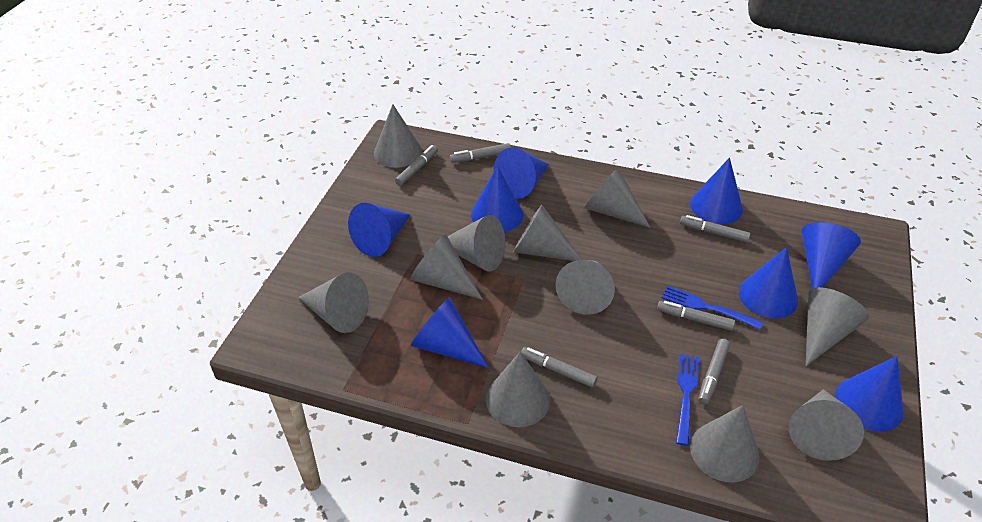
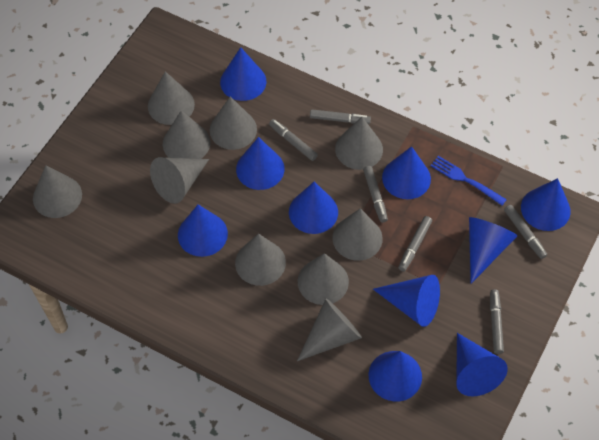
blue cone: [348,203,410,257] [411,297,489,368] [471,166,523,232] [494,148,549,199] [690,158,743,224] [739,247,798,319] [801,222,861,288] [835,356,903,432] = 8 -> [178,204,228,257] [220,47,266,101] [236,137,285,190] [289,181,338,234] [368,351,422,401] [373,275,440,327] [382,146,431,199] [456,333,508,396] [469,217,517,284] [521,178,571,231] = 10
blue fork: [662,286,763,329] [676,354,699,446] = 2 -> [430,156,507,206] = 1
grey cone: [298,272,369,333] [374,104,422,168] [410,234,483,300] [447,215,505,272] [486,352,550,427] [513,205,582,261] [555,260,615,315] [584,167,651,228] [690,405,759,482] [789,389,864,461] [806,287,869,366] = 11 -> [33,165,82,218] [148,71,195,125] [150,157,209,204] [163,110,210,159] [210,96,257,150] [235,234,286,286] [297,299,362,361] [298,253,349,305] [332,208,383,261] [335,117,383,170] = 10

